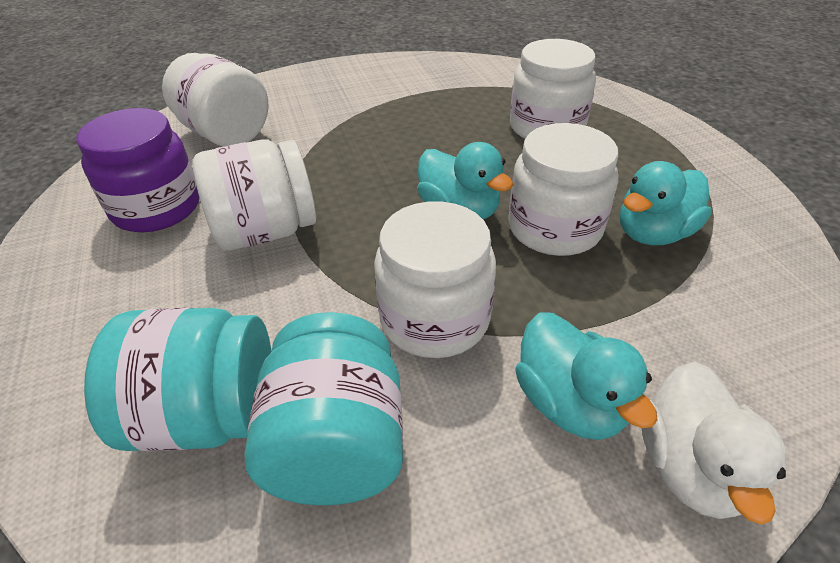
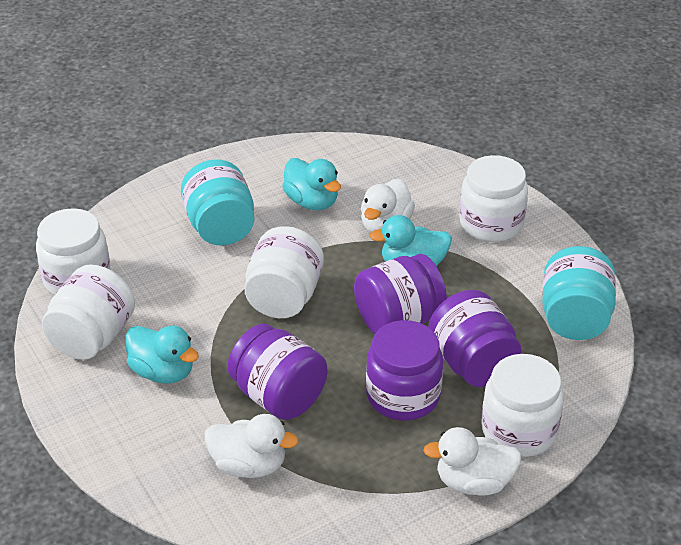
purple jar: [76,108,200,232] = 1 -> [227,324,327,420] [354,254,447,334] [366,320,443,421] [428,290,522,387] = 4
white duck: [642,362,787,525] = 1 -> [205,414,299,478] [360,179,415,232] [423,427,522,496] = 3

